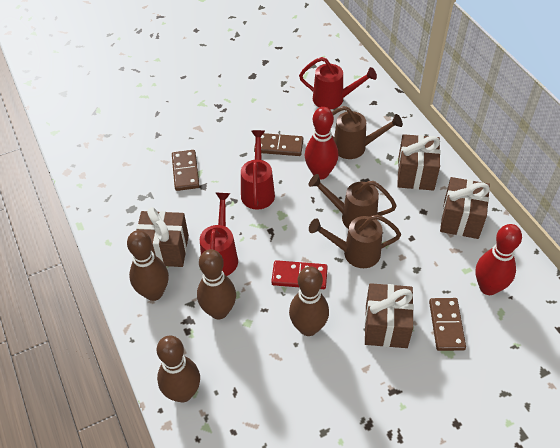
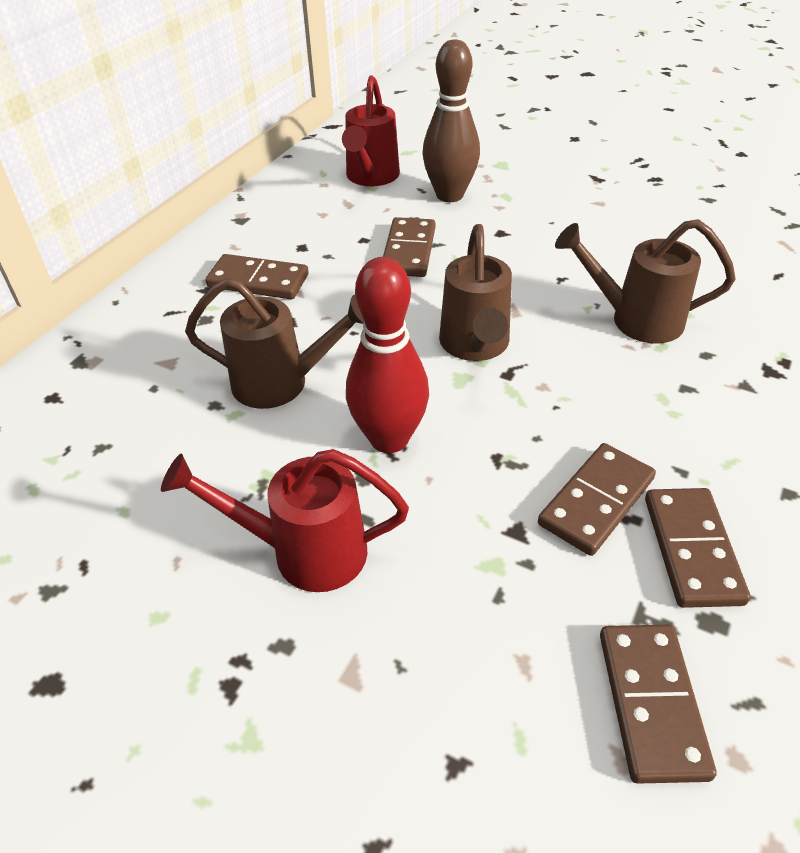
brown bowling pin: [127,230,169,301] [157,336,200,402] [197,249,236,319] [289,266,329,336] = 4 -> [422,39,480,202] = 1
brown domino: [172,150,199,191] [254,133,303,156] [429,298,466,351] = 3 -> [206,254,309,299] [383,217,435,277] [538,443,656,556] [600,624,717,784] [645,488,750,608] = 5
brown gift: [136,207,189,267] [365,283,414,348] [397,134,441,191] [440,177,490,239] = 4 -> none = 0
red bowling pin: [305,107,338,179] [476,224,522,295] = 2 -> [346,257,429,453] = 1
red domino: [271,260,328,289] = 1 -> none = 0
red watering can: [200,192,238,276] [241,130,275,210] [299,57,377,109] = 3 -> [161,449,409,592] [342,75,400,186] = 2

